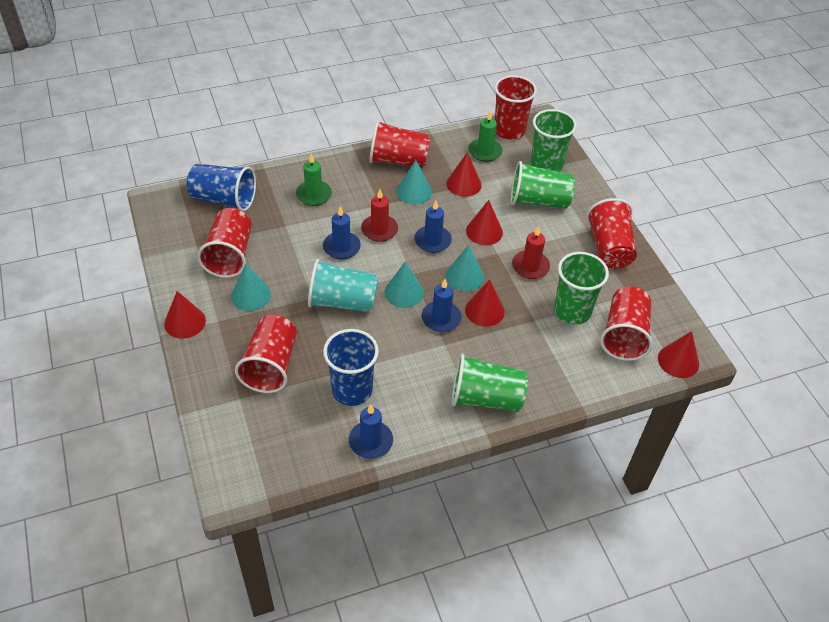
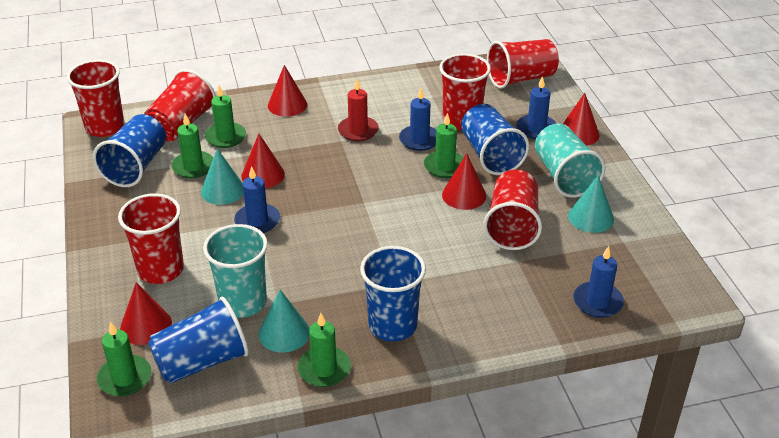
blue cup: [187,164,256,211] [323,329,379,406] = 2 -> [93,114,166,187] [148,297,249,384] [360,246,426,341] [461,104,529,175] = 4
green candle: [296,154,332,206] [469,111,502,162] = 2 -> [97,321,151,396] [171,114,213,178] [205,85,246,148] [298,313,351,387] [424,113,464,178] = 5
green cup: [452,354,528,412] [511,161,575,209] [530,109,577,172] [554,252,609,325] = 4 -> none = 0
red candle: [361,189,398,242] [512,226,550,279] = 2 -> [338,79,379,142] = 1
turquoise cone: [231,264,271,311] [385,261,424,308] [397,160,432,205] [446,245,484,291] = 4 -> [201,148,244,205] [259,290,310,353] [568,175,614,233] = 3
turquoise cup: [308,259,378,312] = 1 -> [203,224,268,318] [535,123,605,198] = 2

